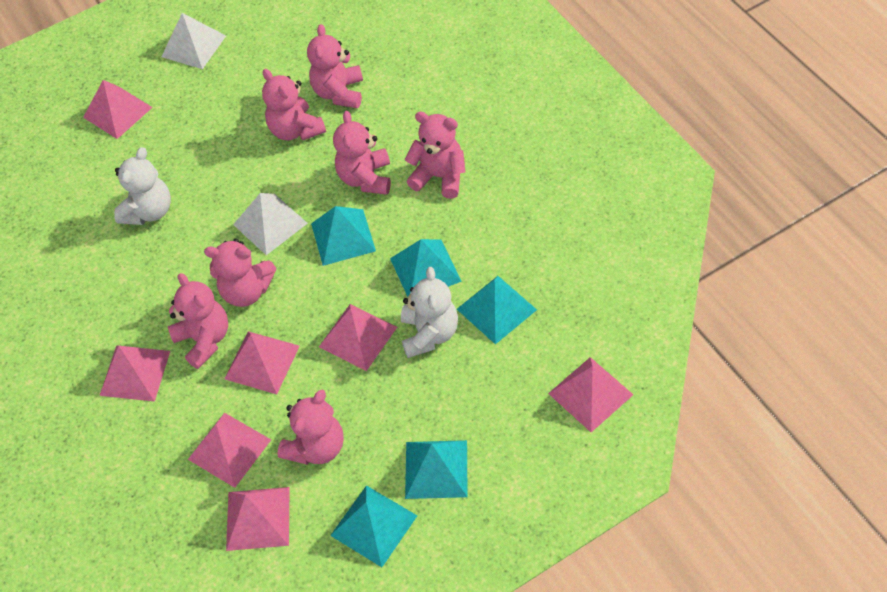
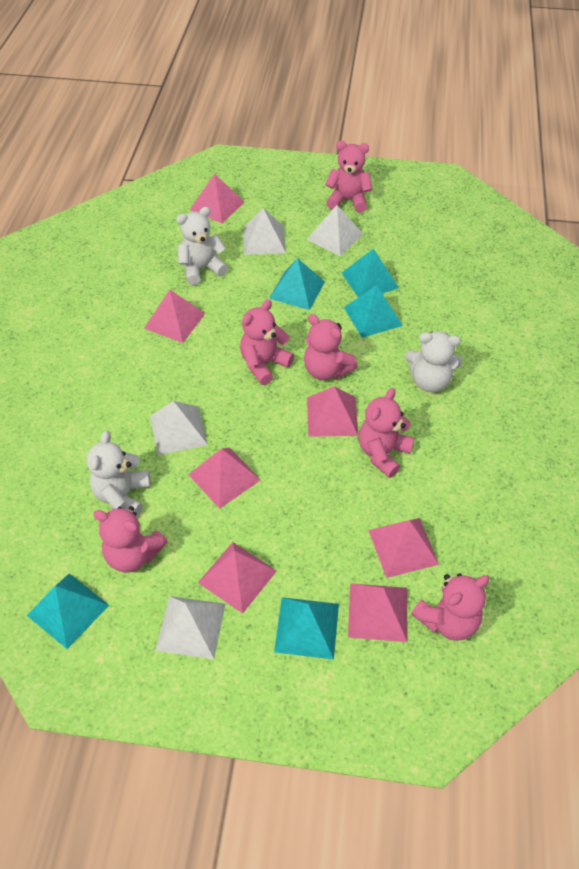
pink teddy bear: [168,273,228,369] [204,239,276,307] [262,69,326,141] [277,390,344,465] [307,24,363,108] [333,111,391,195] [405,112,465,199] = 7 -> [93,506,168,573] [240,299,294,385] [304,314,358,380] [325,141,372,213] [359,388,414,478] [411,573,490,641] = 6
white pyramid: [161,13,226,69] [233,193,308,255] = 2 -> [150,401,208,455] [155,596,226,659] [243,208,286,255] [307,205,363,256] = 4
white teddy bear: [114,147,171,225] [401,267,458,358] = 2 -> [86,431,151,517] [176,207,228,285] [405,331,463,392] = 3

